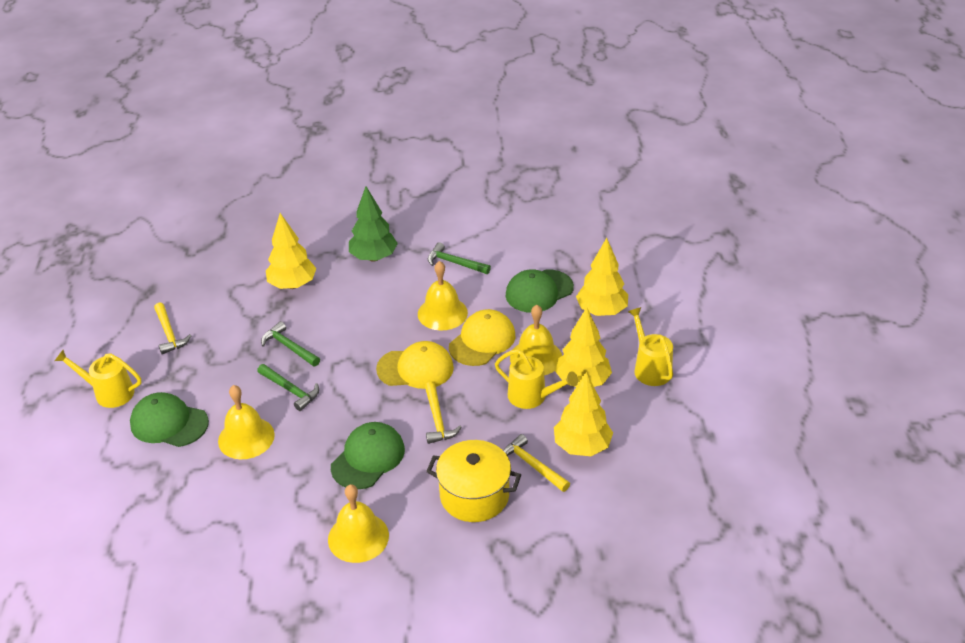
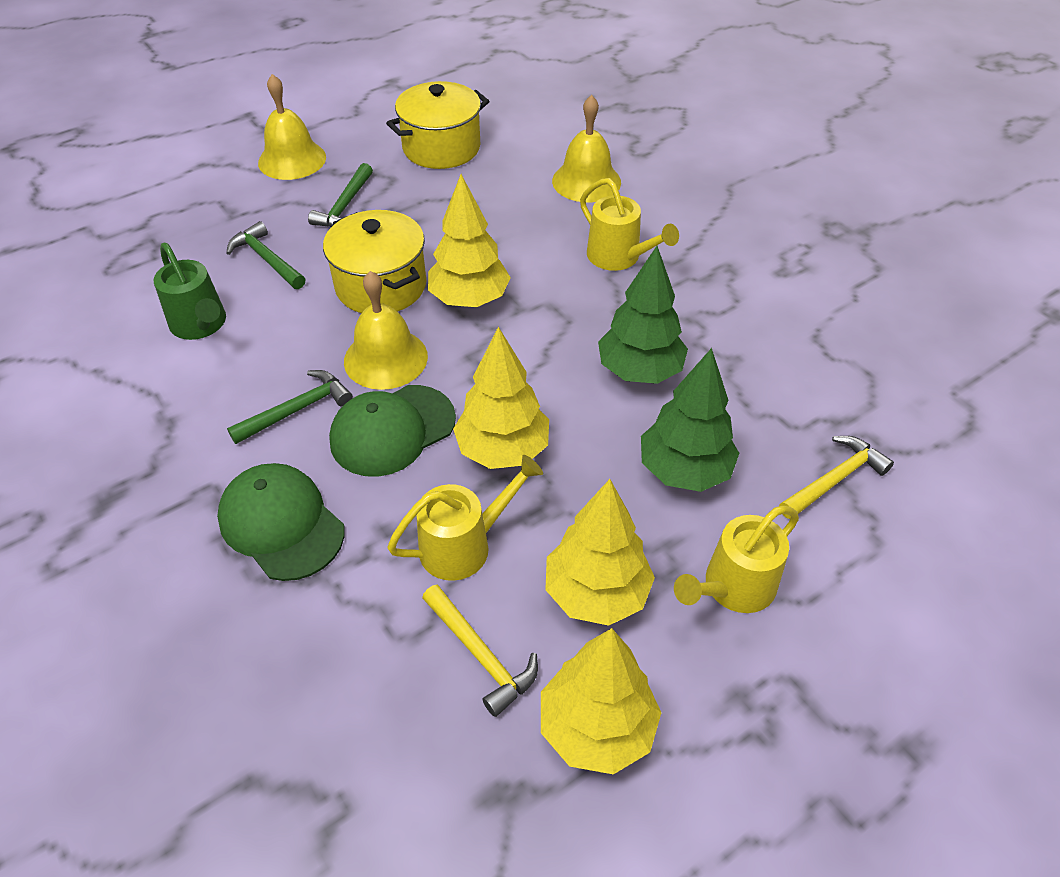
green cap: [130,392,209,447] [331,422,405,489] [505,269,574,313] = 3 -> [217,463,344,581] [329,385,456,477] = 2
green tree: [349,186,398,262] = 1 -> [598,246,688,384] [641,348,739,492] = 2
green watering can: none = 0 -> [154,243,226,340] = 1
yellow bell: [218,385,275,459] [328,484,389,563] [418,261,468,331] [510,305,562,375] = 4 -> [258,74,326,180] [344,271,428,390] [552,95,621,202] = 3
yellow cap: [376,341,454,389] [449,309,515,366] = 2 -> none = 0
yellow hammer: [154,303,192,354] [425,382,462,444] [503,434,570,492] = 3 -> [422,585,538,717] [779,436,894,519] = 2
yellow pot: [426,440,521,522] = 1 -> [323,210,426,313] [386,81,489,169] = 2

